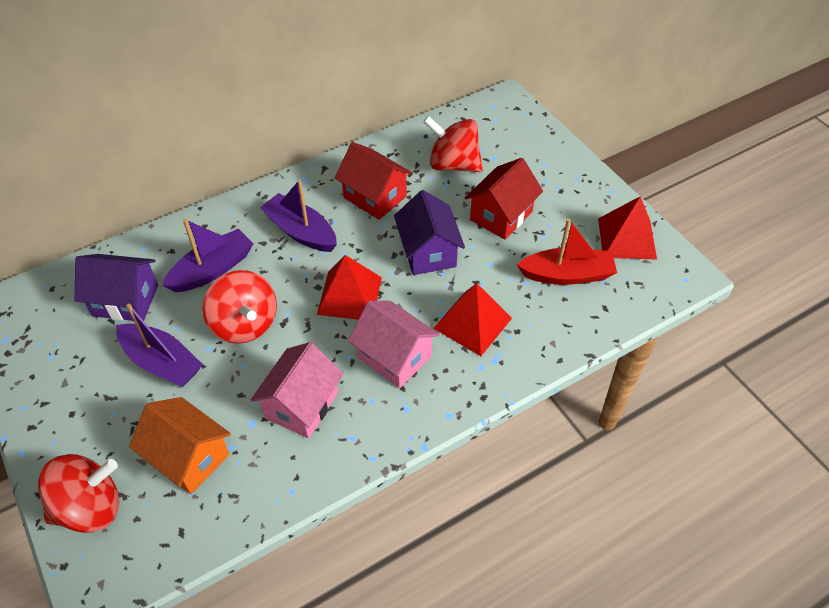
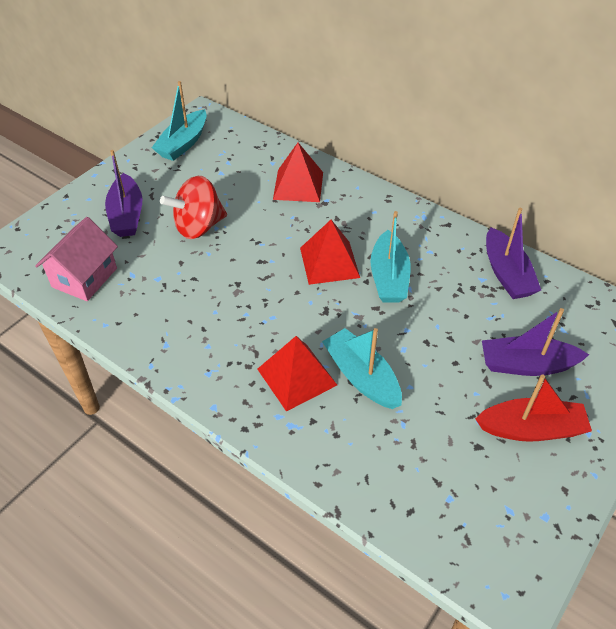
orange house: [129,397,231,494] = 1 -> none = 0
pink house: [251,342,344,438] [348,301,440,388] = 2 -> [35,217,118,301] = 1
purple house: [75,254,158,321] [394,190,465,275] = 2 -> none = 0
red house: [335,142,413,220] [465,158,543,240] = 2 -> none = 0
red spinning top: [38,454,119,533] [203,270,277,344] [423,116,483,172] = 3 -> [160,176,227,239] = 1
turquoise boat: none = 0 -> [152,81,207,161] [322,328,402,409] [370,211,411,303] = 3

